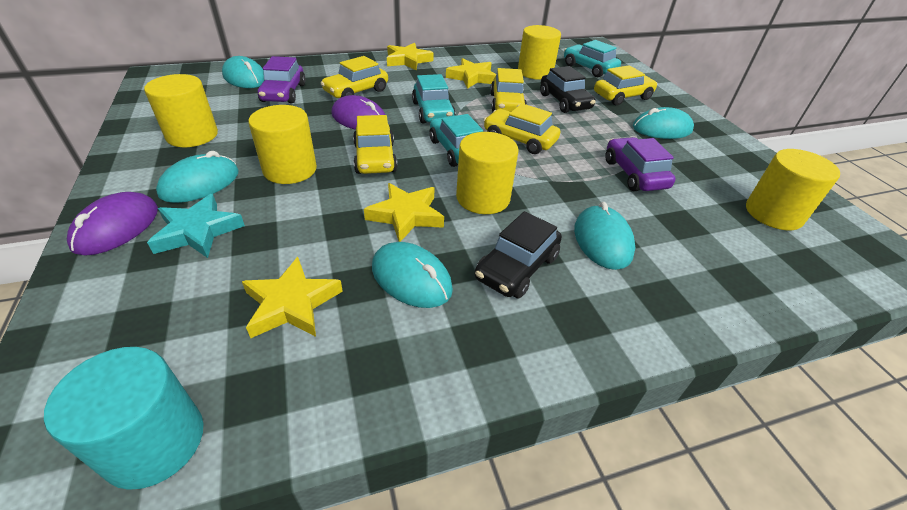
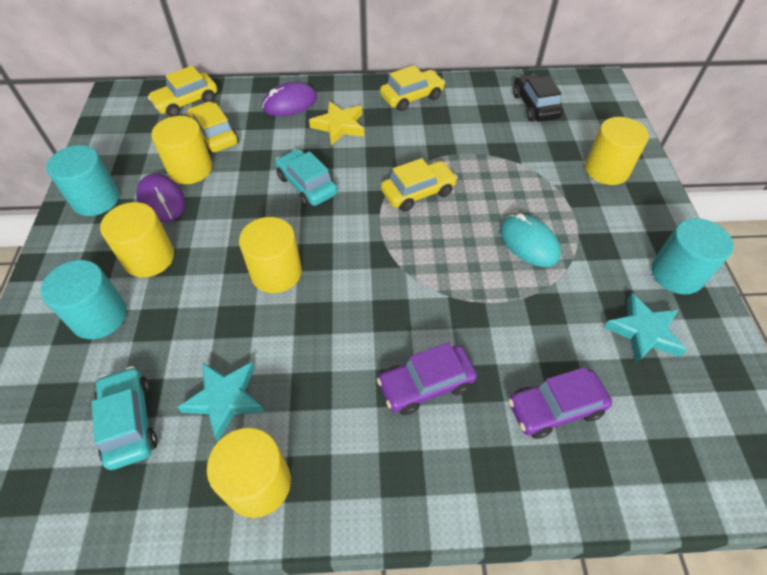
black car: [475,211,562,299] [540,66,596,113] = 2 -> [513,74,563,122] = 1
turquoise car: [412,74,456,123] [429,114,483,167] [564,40,621,77] = 3 -> [92,366,157,470] [275,149,338,207] = 2
turquoise cylinder: [44,347,204,490] = 1 -> [41,260,127,339] [46,145,119,216] [651,218,734,294] = 3
turquoise mouse: [156,151,239,203] [222,56,264,88] [372,242,453,308] [574,202,635,270] [633,107,694,139] = 5 -> [500,213,561,267] = 1
turquoise star: [147,194,245,258] = 1 -> [178,362,264,441] [604,293,687,364] = 2
yellow car: [320,56,388,98] [353,115,397,174] [484,103,560,154] [490,68,527,112] [594,65,658,106] = 5 -> [148,66,217,117] [187,101,239,153] [380,65,445,111] [381,158,458,212] = 4
yellow star: [242,257,343,338] [364,183,444,242] [387,43,433,71] [446,58,496,89] = 4 -> [309,101,364,145] = 1

